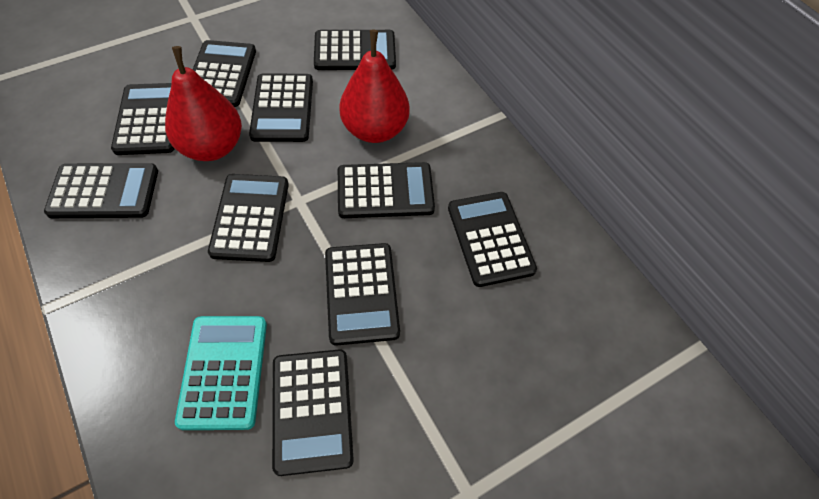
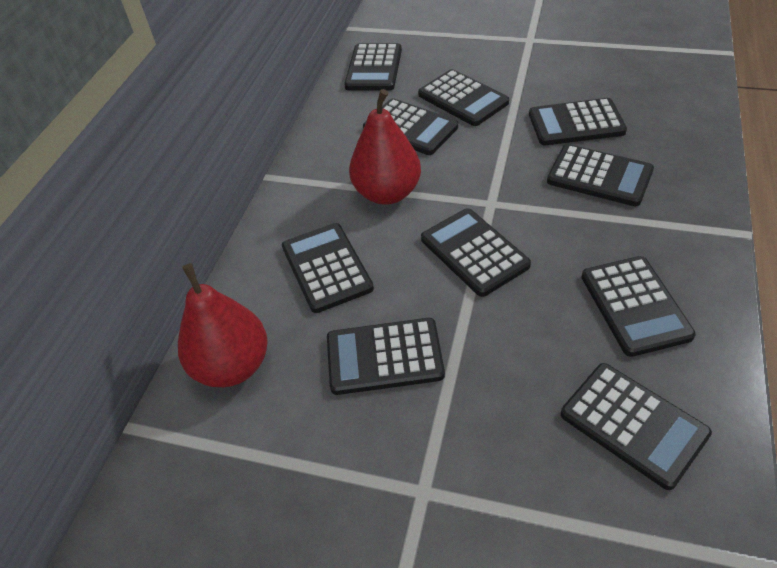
turquoise calculator: [175,316,267,430] = 1 -> none = 0

